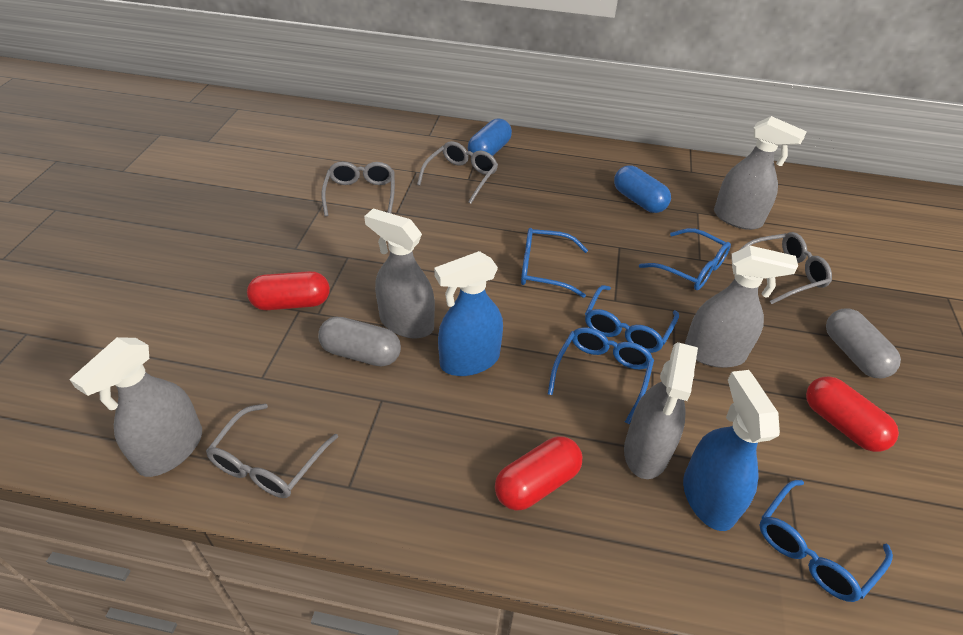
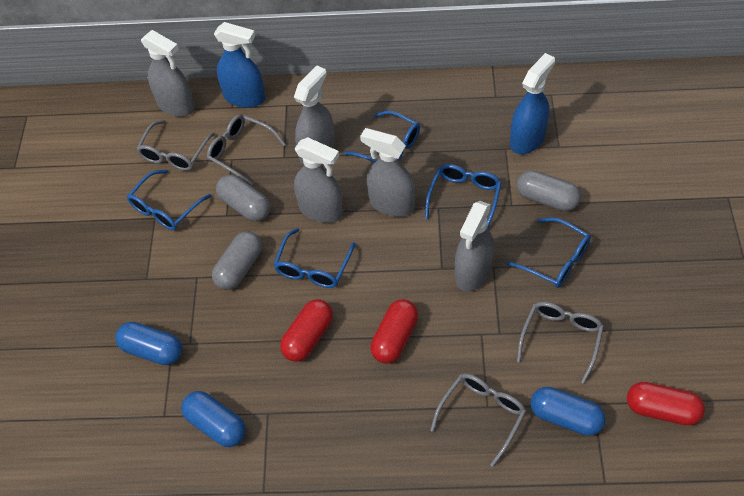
blue capsule: [468,118,512,156] [614,165,671,213] = 2 -> [115,322,182,365] [181,391,246,447] [530,387,606,436] = 3
grey capsule: [318,317,401,367] [826,308,901,379] = 2 -> [212,231,262,290] [216,175,270,222] [516,170,581,211] = 3

